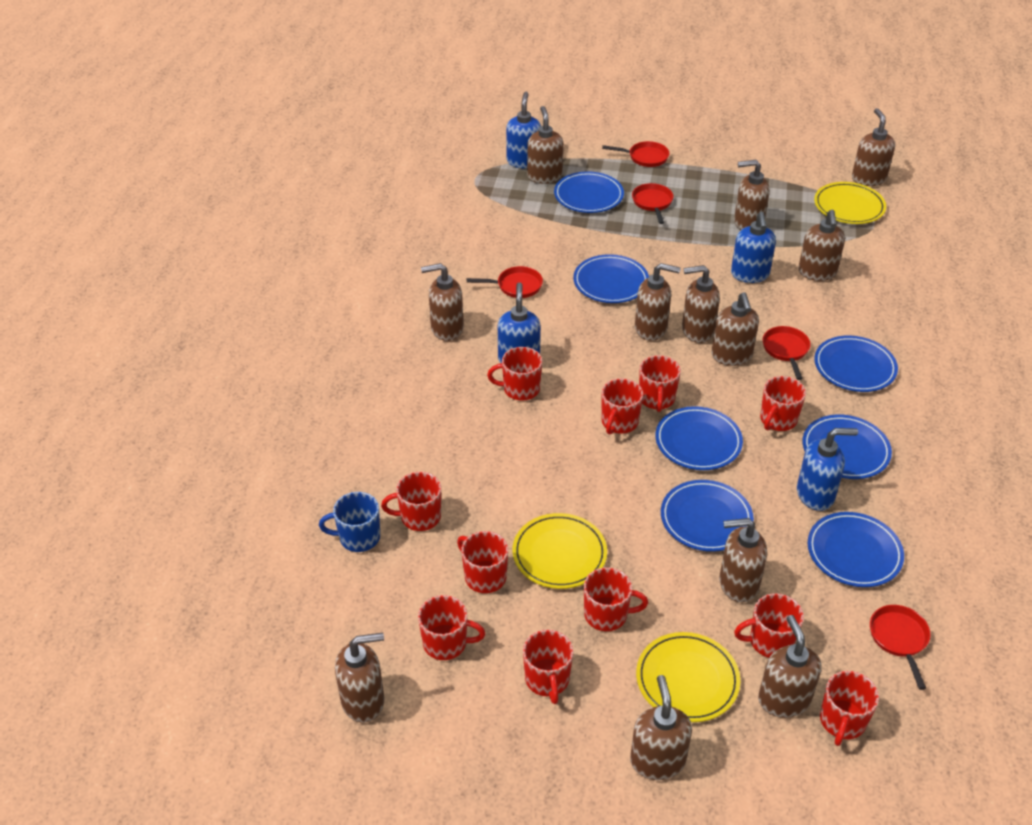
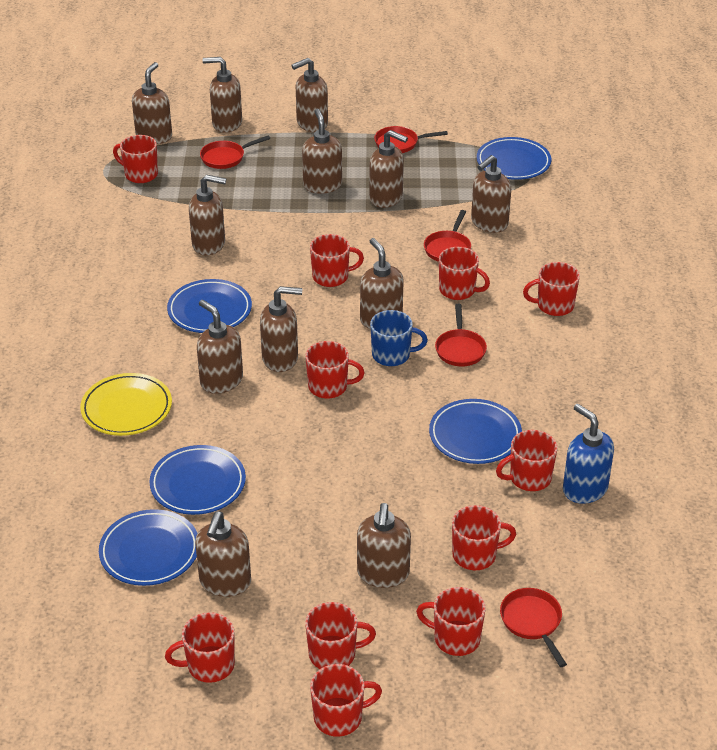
blue plate: [554,171,624,213] [573,254,649,303] [655,406,743,470] [661,480,754,552] [803,414,892,479] [808,512,904,587] [814,335,898,392] = 7 -> [99,509,197,586] [149,445,246,515] [167,279,252,333] [429,399,522,464] [477,137,551,180] = 5
blue soap dispenser: [498,282,541,363] [506,92,541,168] [731,212,776,283] [797,428,858,511] = 4 -> [563,404,614,504] = 1
yellow plate: [513,513,607,589] [636,632,740,722] [814,182,886,224] = 3 -> [80,373,172,436] = 1

